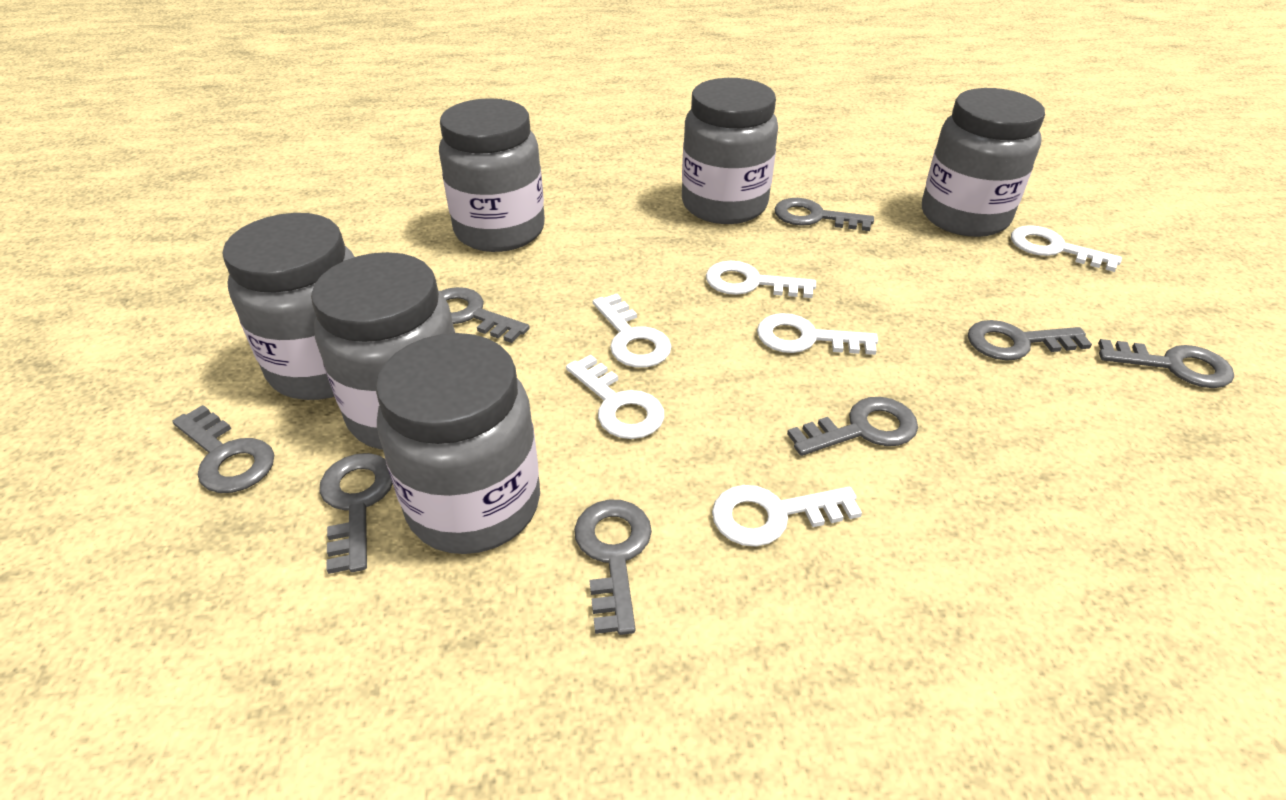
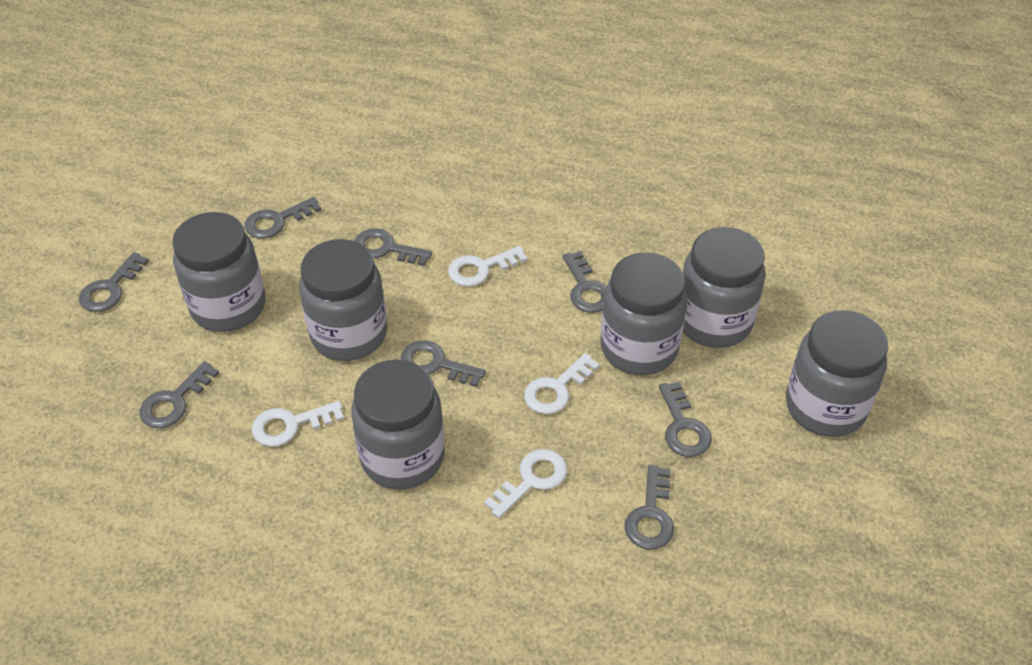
white key: [566,355,665,439] [593,294,672,368] [706,261,816,298] [712,485,862,547] [757,313,878,355] [1011,225,1122,272] = 6 -> [252,401,344,447] [448,246,527,287] [484,449,567,518] [524,353,600,414] = 4

